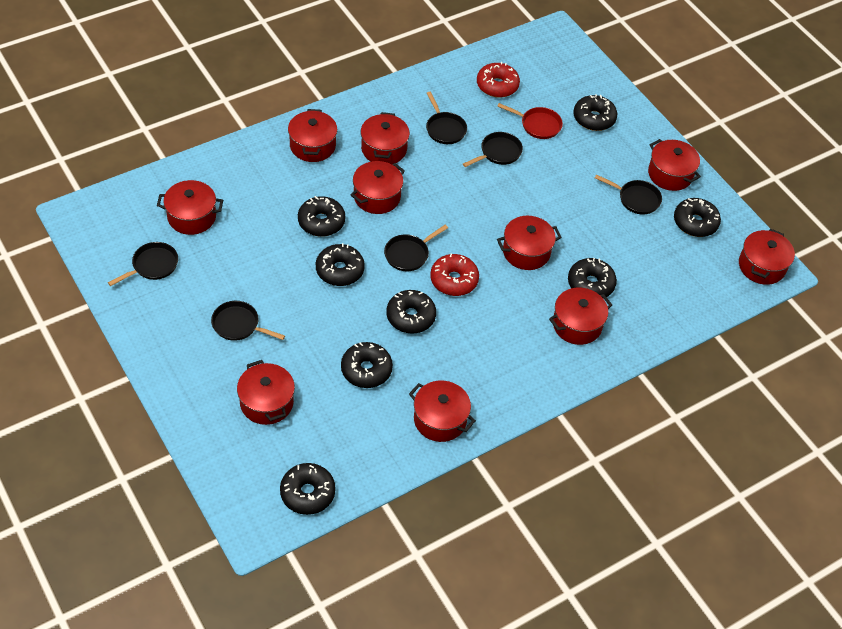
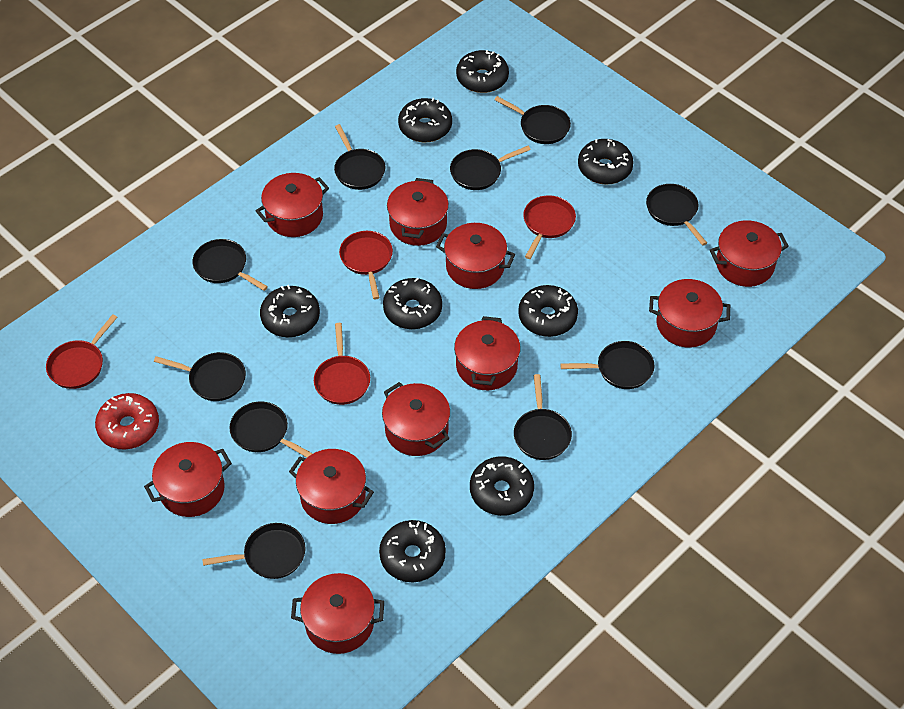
black pan: [108,242,178,286] [211,301,285,341] [384,225,448,271] [426,92,467,144] [463,132,523,167] [595,174,662,215] = 6 -> [154,352,246,401] [192,239,268,291] [202,523,306,579] [229,402,313,457] [334,124,386,190] [450,146,531,190] [495,96,571,144] [514,374,572,460] [560,341,654,389] [646,184,707,246] = 10
red donut: [430,254,479,296] [477,62,520,98] = 2 -> [95,393,159,450] = 1
red pan: [497,103,563,139] = 1 -> [46,314,117,389] [314,323,370,405] [339,231,393,299] [523,195,576,259] = 4

